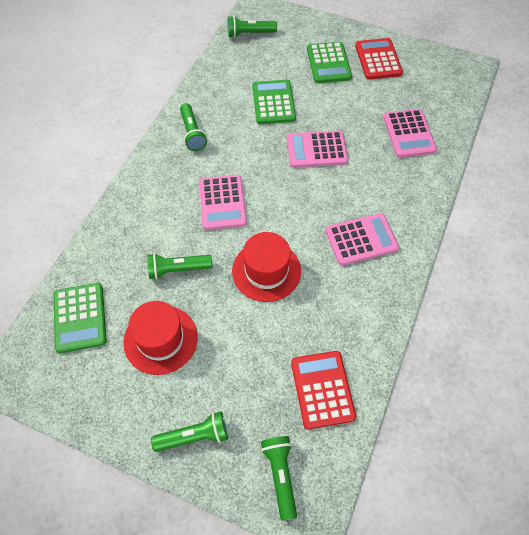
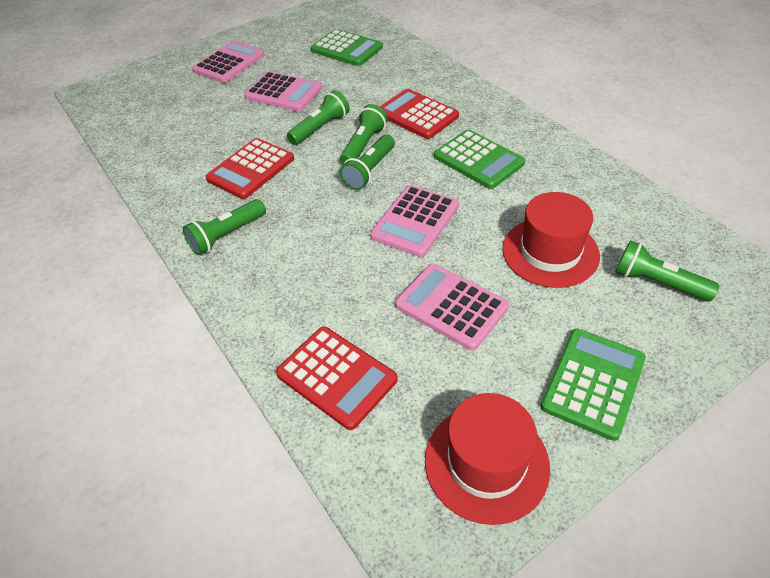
red calculator: [291,351,356,429] [355,38,403,80] = 2 -> [205,138,294,199] [276,327,398,430] [380,89,459,139] = 3

